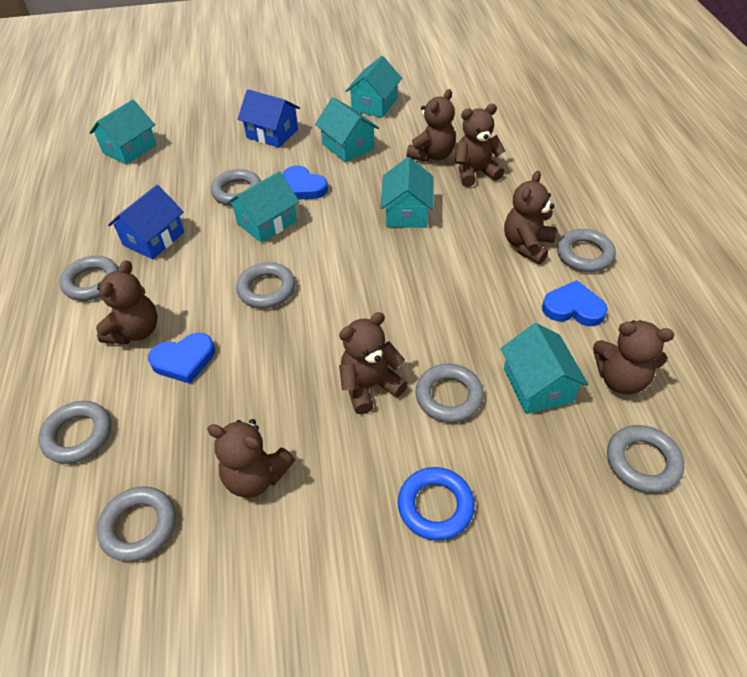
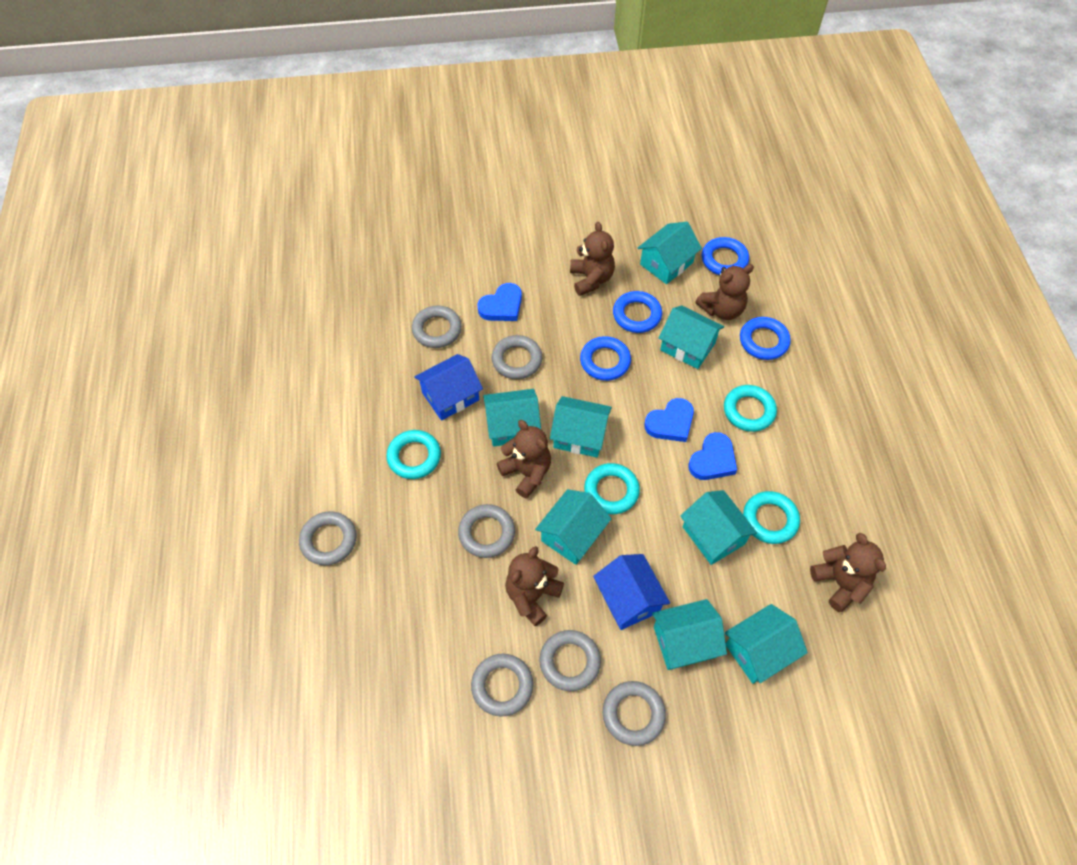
blue ring: [398,467,475,541] = 1 -> [580,336,631,381] [613,291,662,333] [702,237,749,275] [740,317,791,360] = 4
brown teddy bear: [96,260,158,344] [207,419,295,498] [339,312,408,414] [407,89,456,162] [455,104,505,187] [504,171,557,264] [593,320,674,395] = 7 -> [497,420,551,499] [505,546,564,626] [570,222,615,296] [696,264,754,320] [810,533,886,612] = 5
grey ring: [38,401,111,464] [59,256,119,301] [97,486,176,562] [211,169,261,206] [236,262,295,309] [415,364,484,423] [557,229,616,272] [607,425,684,493] = 8 -> [299,511,356,566] [412,305,462,348] [458,504,515,558] [471,654,533,717] [491,335,543,379] [539,630,601,691] [603,681,666,746] = 7
turquoise house: [89,99,157,165] [227,171,299,243] [315,97,379,163] [346,56,402,118] [380,157,433,228] [501,323,589,414] = 6 -> [483,389,541,447] [535,489,612,565] [550,396,612,458] [638,222,702,284] [652,599,727,670] [659,305,724,369] [680,490,757,565] [725,604,808,684] = 8
turquoise ring: none = 0 -> [386,430,441,479] [584,463,640,514] [724,385,777,432] [743,491,800,544] = 4

